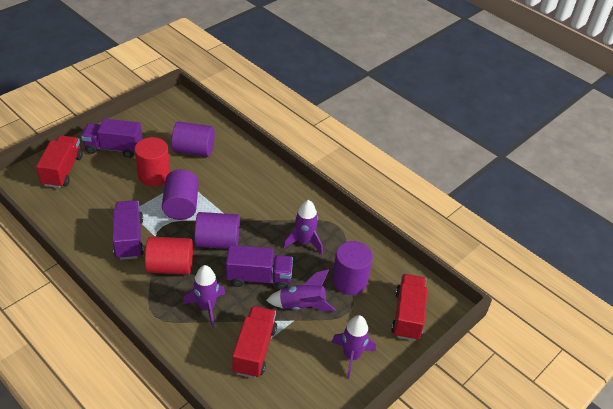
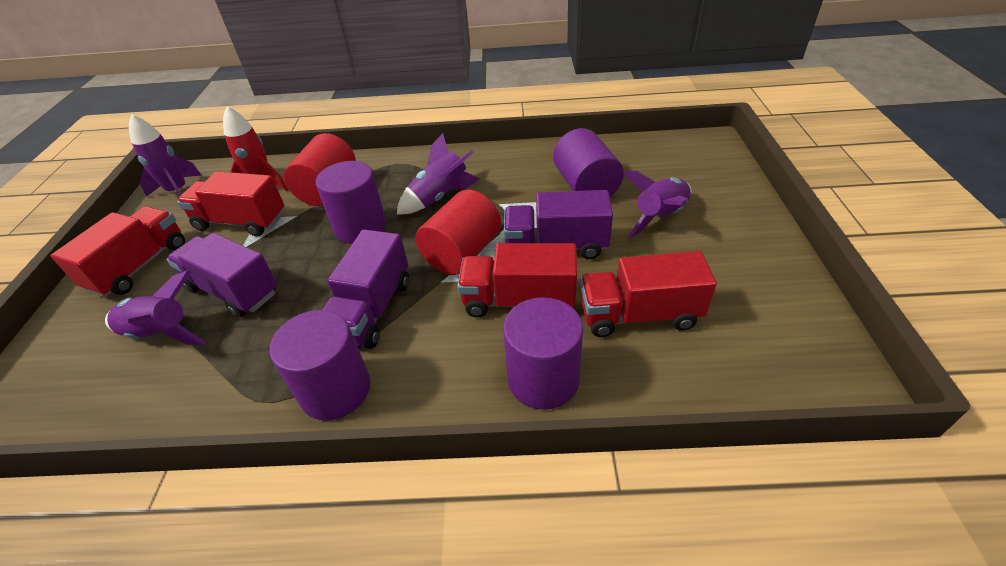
red rocket: none = 0 -> [223,106,288,191] = 1
red truck: [36,135,83,188] [232,306,277,378] [391,274,427,341] = 3 -> [51,206,185,297] [177,171,284,236] [457,243,577,318] [580,251,717,337] = 4

